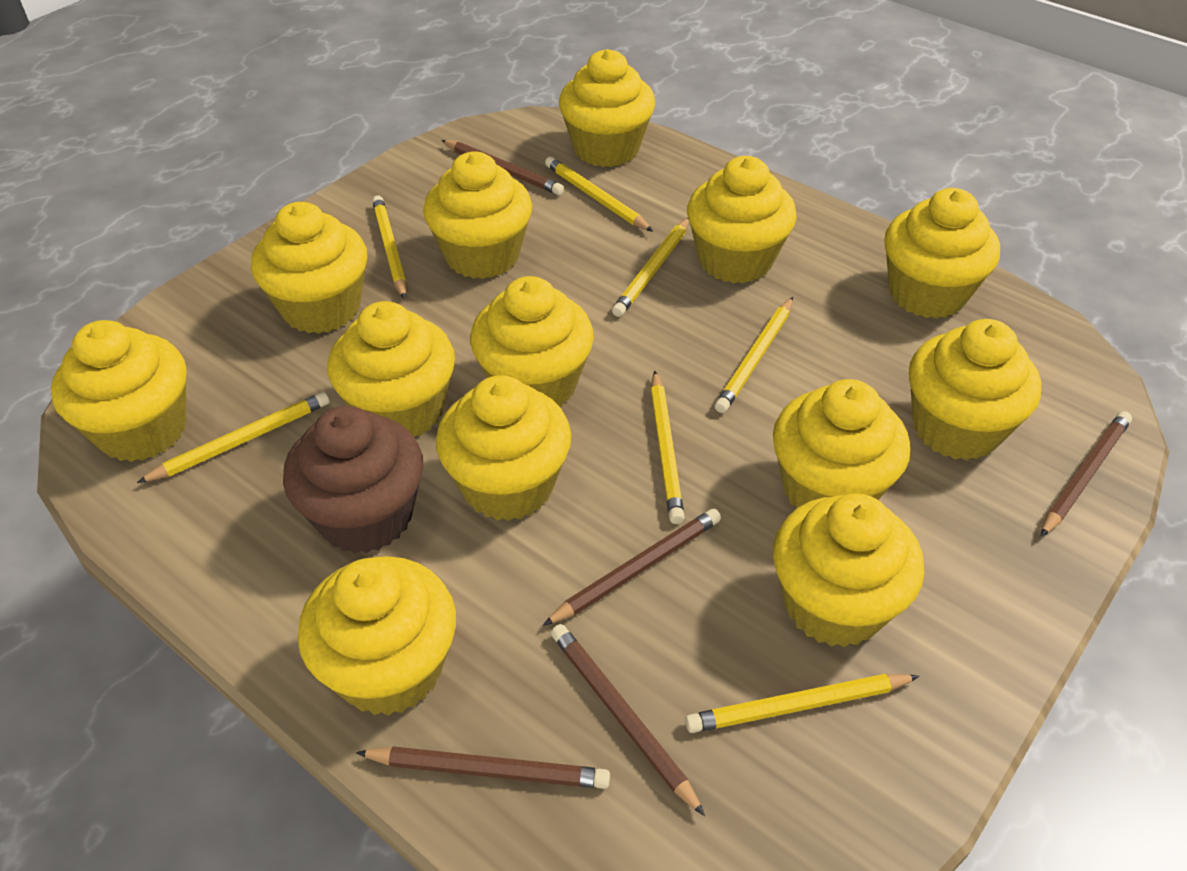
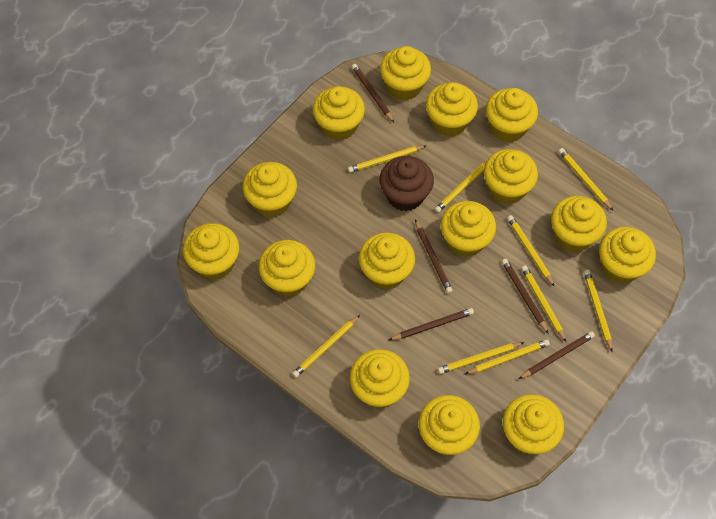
yellow cupcake: [51,320,187,462] [251,202,367,334] [298,556,456,716] [328,301,455,437] [423,152,532,279] [436,375,571,521] [470,276,594,406] [559,49,655,167] [687,156,797,284] [773,379,910,508] [773,493,924,647] [884,188,1000,319] [909,319,1041,461] = 13 -> [183,223,239,280] [242,162,297,217] [259,240,315,297] [313,86,365,141] [350,349,410,408] [359,232,415,289] [380,46,431,100] [418,395,480,455] [426,82,478,137] [441,201,496,257] [484,149,538,204] [486,88,538,142] [503,394,564,454] [551,196,607,252] [599,227,656,284] = 15
yellow pencil: [137,392,330,483] [372,195,407,300] [545,157,653,232] [612,218,689,317] [651,370,685,524] [685,674,920,733] [715,297,793,413] = 7 -> [292,315,360,378] [348,145,426,173] [435,161,487,213] [438,342,524,374] [465,339,550,374] [507,215,555,287] [521,265,566,342] [558,148,613,210] [584,270,613,352] = 9

